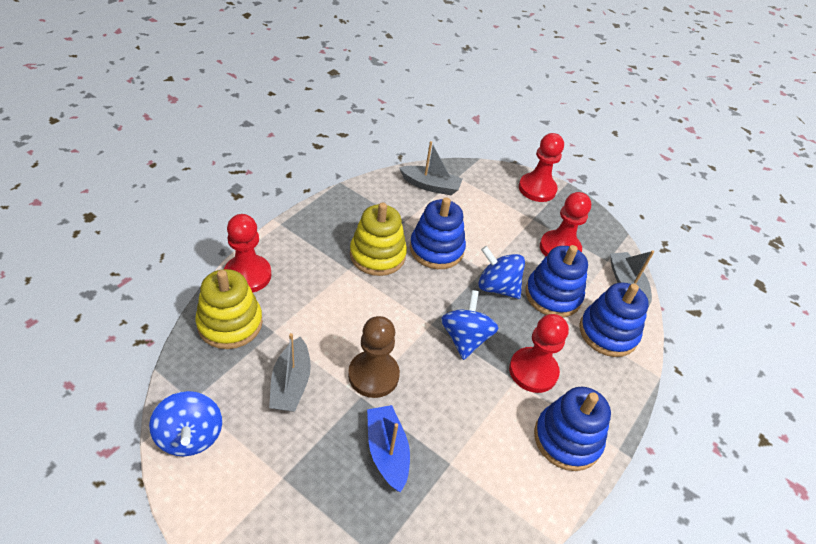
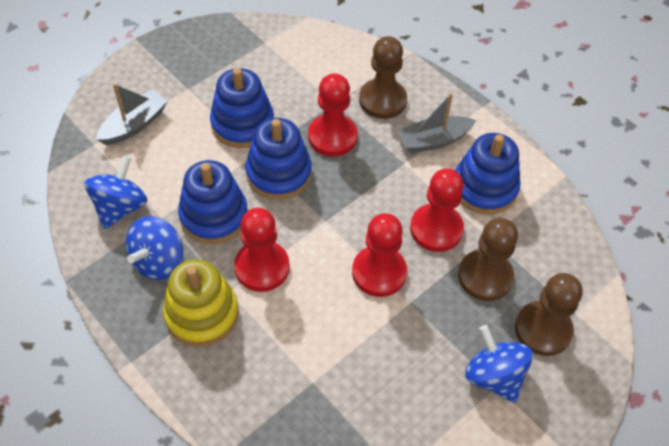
blue boat: [367,405,410,492] = 1 -> none = 0
brown pawn: [348,316,400,398] = 1 -> [359,36,407,119] [458,218,518,301] [515,273,583,356] = 3
grey boat: [269,333,311,412] [399,141,463,195] [610,250,654,307] = 3 -> [96,83,168,145] [397,93,476,153] = 2
yellow stacking toy: [195,269,263,349] [350,202,407,276] = 2 -> [163,259,239,347] = 1

